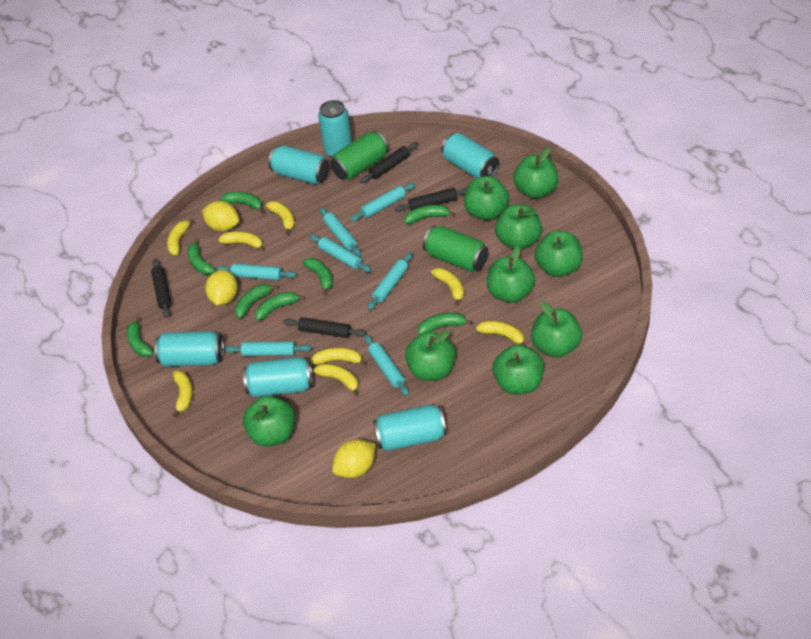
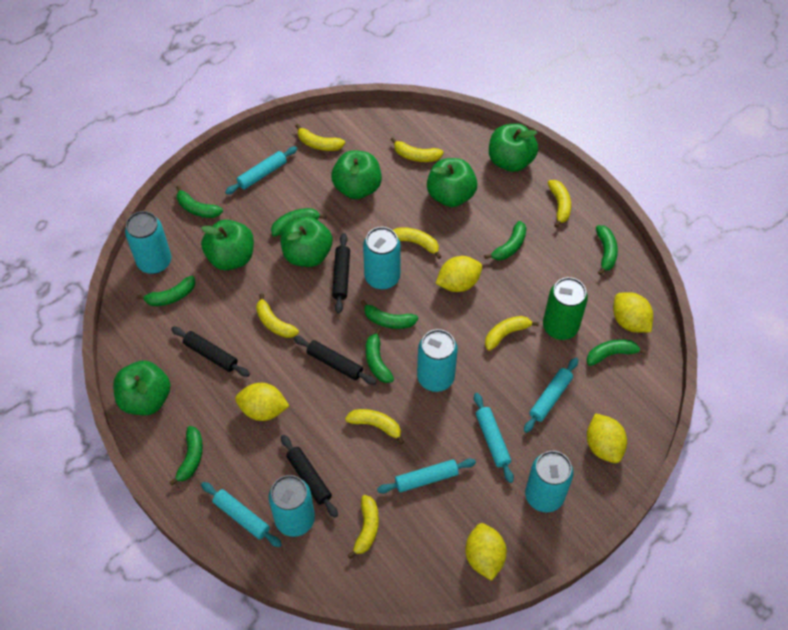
green apple: [243,396,295,447] [405,330,456,381] [464,176,509,220] [487,246,535,303] [493,345,544,394] [495,205,542,250] [513,147,558,199] [531,301,582,358] [535,231,583,277] = 9 -> [113,361,171,415] [201,220,254,270] [281,217,332,267] [331,150,382,199] [427,158,477,207] [489,123,538,172] = 6
green banana: [127,317,154,357] [188,239,215,275] [220,192,264,213] [235,284,278,318] [255,292,305,321] [302,258,333,295] [405,205,455,224] [418,313,472,335] = 8 -> [137,276,195,306] [169,426,203,486] [176,185,223,218] [271,208,326,237] [360,300,418,329] [366,328,394,383] [484,221,527,260] [586,339,647,366] [596,225,618,275] = 9
green can: [330,131,389,180] [423,226,489,272] = 2 -> [543,277,588,340] = 1
turquoise can: [154,331,224,367] [243,357,313,397] [268,146,330,184] [318,100,352,158] [373,405,447,451] [441,133,499,178] = 6 -> [125,211,171,274] [269,475,315,537] [363,227,401,290] [417,329,458,392] [525,451,573,512] = 5
turquoise rolling pin: [217,263,297,280] [225,341,312,356] [310,234,371,272] [320,207,361,256] [350,183,416,222] [364,335,409,396] [367,252,412,310] = 7 -> [201,482,282,547] [225,146,298,195] [377,459,476,493] [474,393,514,483] [524,358,578,433] = 5
yellow lemon: [201,201,239,231] [205,270,238,306] [332,439,376,478] = 3 -> [235,383,289,421] [435,256,482,292] [465,523,507,581] [587,413,627,463] [613,292,653,333] = 5

